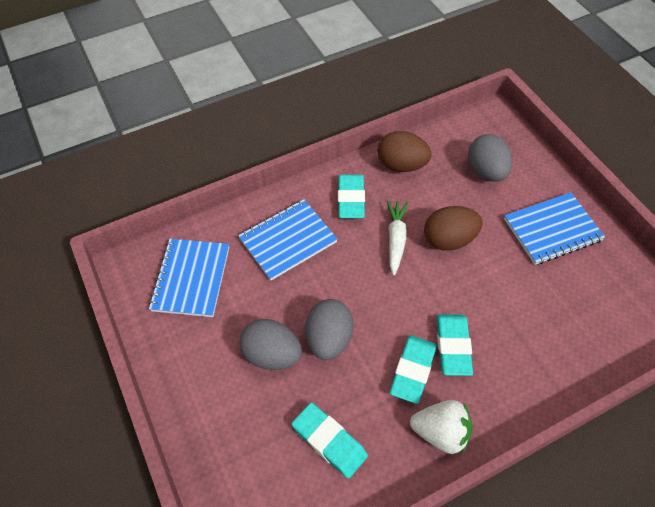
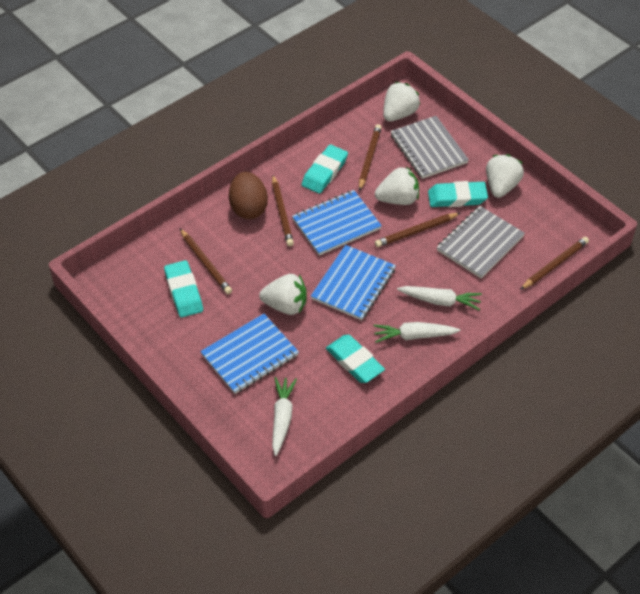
brown egg: [378,131,431,172] [424,206,483,251] = 2 -> [229,172,268,219] = 1
brown pencil: none = 0 -> [180,229,232,294] [272,175,294,246] [359,124,382,191] [375,213,460,247] [520,237,589,290] = 5
grey egg: [239,319,302,370] [305,299,354,360] [468,134,513,182] = 3 -> none = 0
grey notebook: none = 0 -> [391,116,469,179] [437,206,525,279] = 2
white carrot: [386,200,408,276] = 1 -> [272,377,297,456] [373,322,460,343] [397,286,482,310] = 3
white strawberry: [410,400,472,454] = 1 -> [259,274,307,315] [375,167,419,205] [383,82,420,122] [486,154,524,198] = 4

